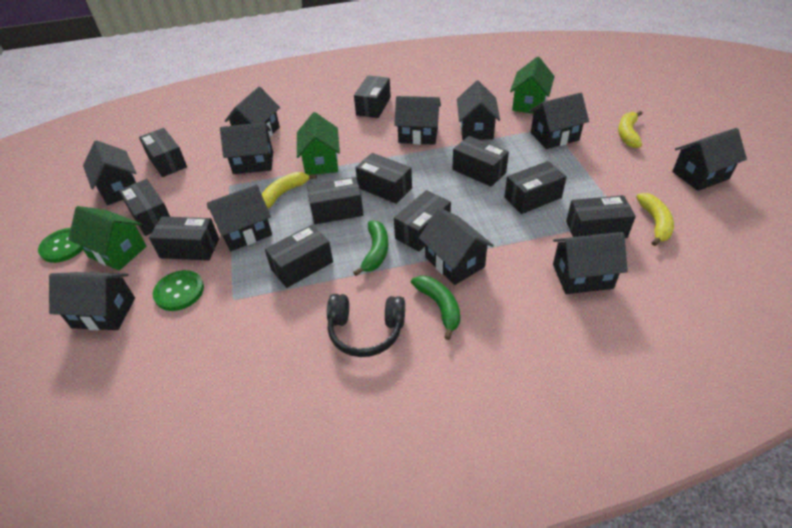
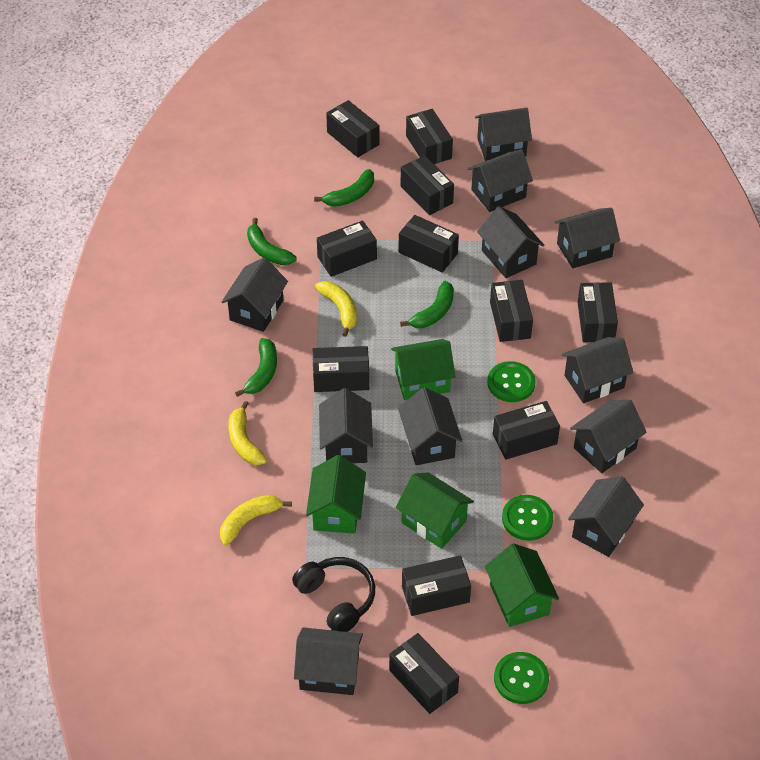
green banana: [353,220,388,276] [411,276,460,340] = 2 -> [235,338,277,397] [247,218,297,265] [314,169,374,207] [400,281,454,328] = 4
green button: [38,228,83,263] [153,270,204,311] = 2 -> [487,361,535,402] [494,652,549,704] [502,495,553,541] = 3
green house: [68,206,147,271] [297,112,340,175] [510,57,555,113] = 3 -> [306,455,366,534] [391,339,455,400] [396,472,474,549] [485,543,559,627] = 4

